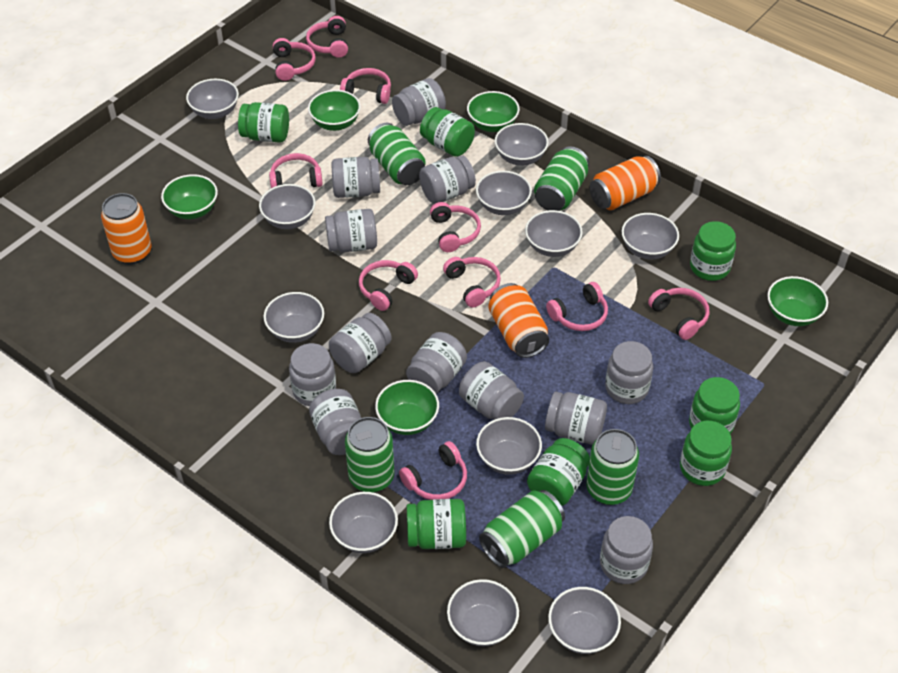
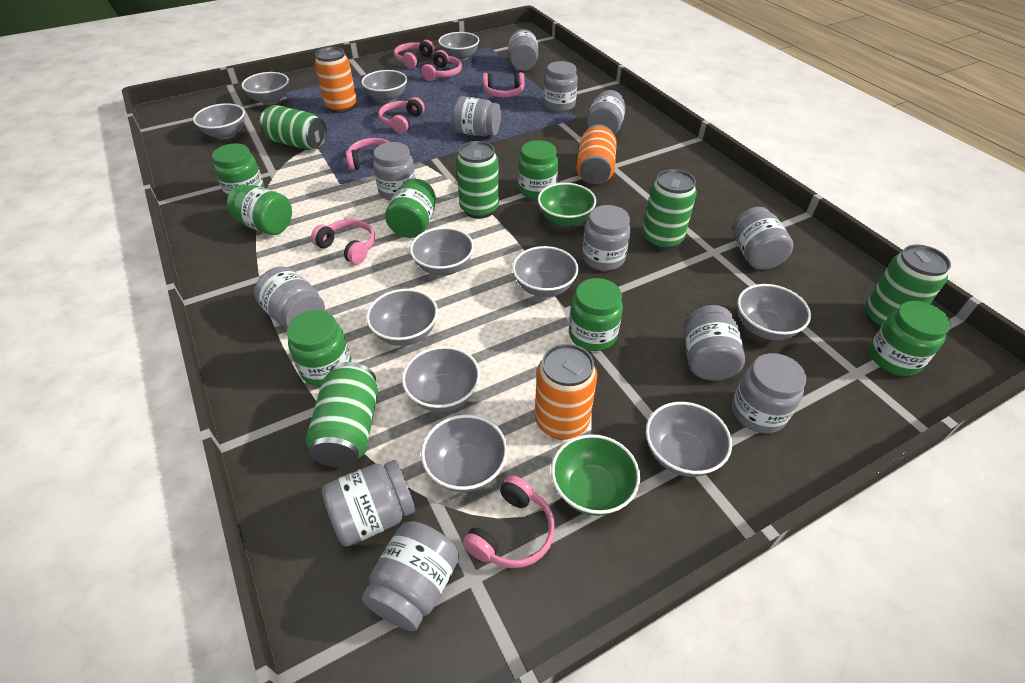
green bowl: [161,174,218,219] [308,90,361,131] [375,380,439,435] [467,91,520,132] [767,276,828,326] = 5 -> [538,183,596,226] [551,434,640,516] = 2
pink headphones: [269,153,323,188] [273,38,316,81] [306,16,348,58] [340,68,391,104] [359,260,418,311] [399,441,467,500] [430,202,481,252] [443,257,501,308] [546,282,608,331] [648,288,709,340] = 10 -> [311,219,375,265] [346,138,389,171] [378,97,425,133] [394,40,435,69] [421,50,462,81] [463,475,555,568] [483,72,524,97] = 7

